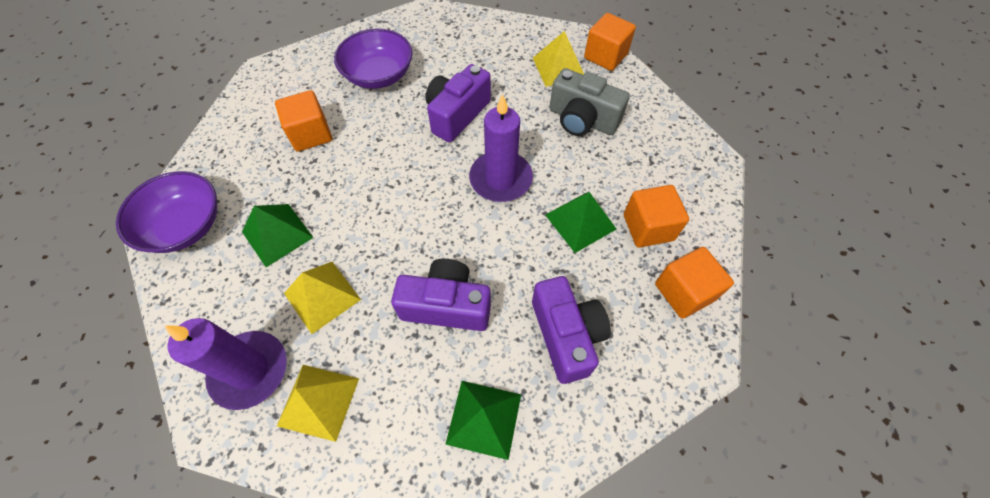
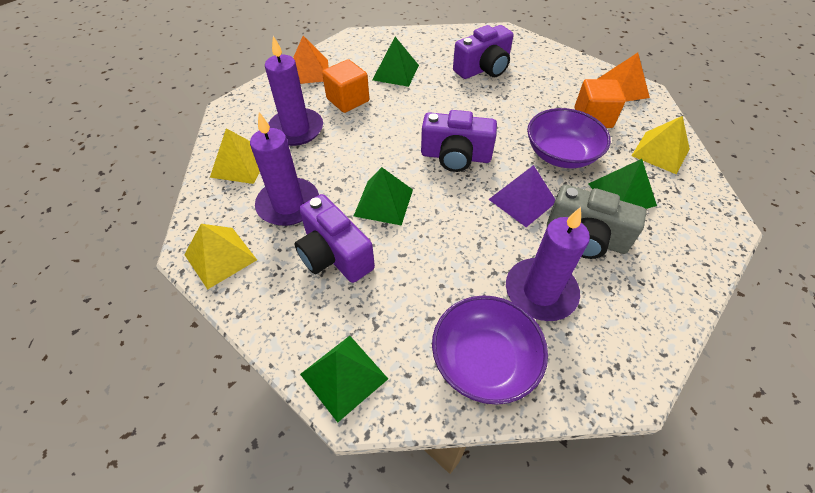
green pyramid: [242,204,314,267] [445,381,521,460] [545,192,616,253] = 3 -> [300,336,388,423] [354,167,413,226] [372,37,419,87] [588,159,657,209] = 4
orange cube: [275,90,332,152] [584,13,636,71] [624,185,689,248] [655,247,734,319] = 4 -> [322,59,369,113] [575,79,626,128] = 2
orange pyramid: none = 0 -> [293,36,329,84] [598,53,650,102] = 2
purple candle: [164,318,287,410] [469,94,533,202] = 2 -> [250,112,319,226] [265,36,323,146] [506,207,590,321] = 3
purple pyramid: none = 0 -> [488,165,556,227] = 1

